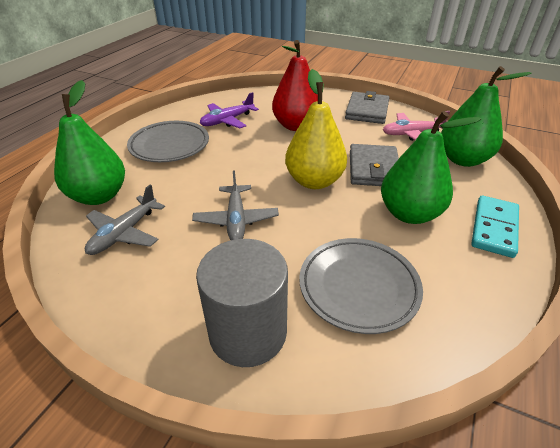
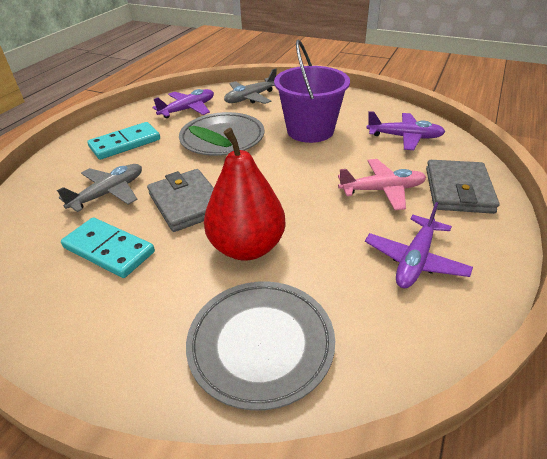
green pear: [54,80,125,205] [381,111,481,224] [441,66,532,167] = 3 -> none = 0
grey cylinder: [196,239,288,367] = 1 -> none = 0
purple bucket: none = 0 -> [274,40,350,143] = 1
purple plane: [200,92,259,128] = 1 -> [153,89,214,118] [365,202,473,288] [366,111,445,150] = 3
turquoise domino: [471,196,519,258] = 1 -> [61,217,155,278] [87,122,160,160] = 2
yellow pear: [285,69,347,189] = 1 -> none = 0

